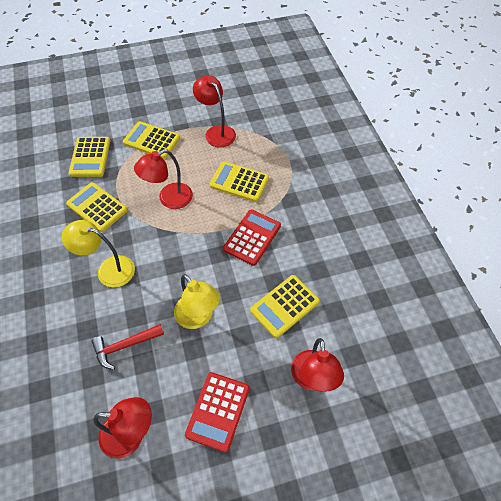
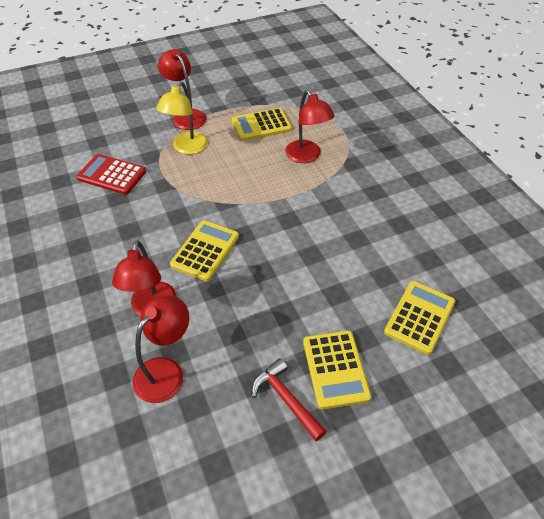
red calculator: [185,372,250,453] [223,210,281,266] = 2 -> [76,154,146,195] = 1
yellow calculator: [66,182,128,232] [69,137,110,177] [123,121,180,159] [209,161,269,202] [250,275,320,338] = 5 -> [170,220,239,281] [232,108,292,141] [303,330,371,409] [384,281,455,355] = 4
yellow lamp: [62,220,135,288] [174,274,220,329] = 2 -> [156,82,208,154] = 1

